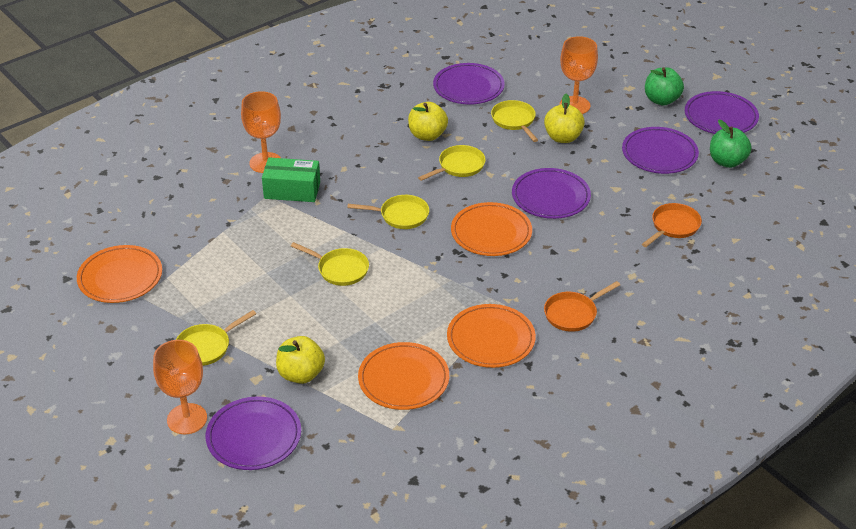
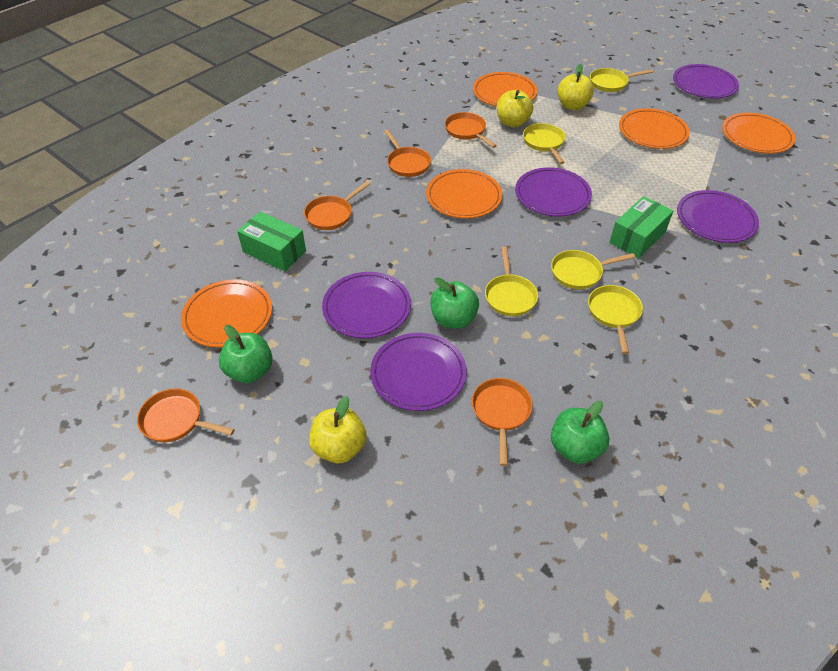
green apple: [645,67,684,106] [710,120,752,168] = 2 -> [219,325,273,383] [430,277,479,329] [551,401,609,464] = 3
green box: [262,158,320,202] = 1 -> [237,212,306,272] [609,196,673,258] = 2
orange goblet: [153,340,207,434] [241,91,281,173] [560,36,598,114] = 3 -> none = 0
orange pan: [544,281,620,332] [642,203,702,247] = 2 -> [137,388,235,442] [304,181,370,230] [384,129,431,177] [445,112,497,148] [472,378,533,466] = 5
orange plate: [77,245,162,303] [358,342,449,410] [447,304,536,368] [451,202,532,256] = 4 -> [181,279,272,347] [426,169,502,218] [473,72,537,106] [619,108,690,149] [722,113,795,154] = 5

